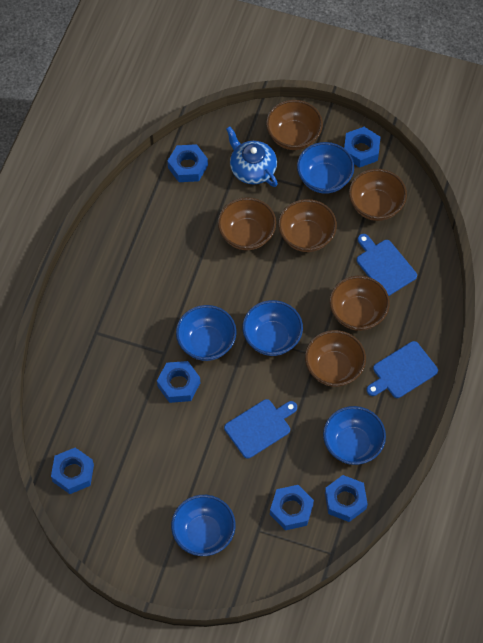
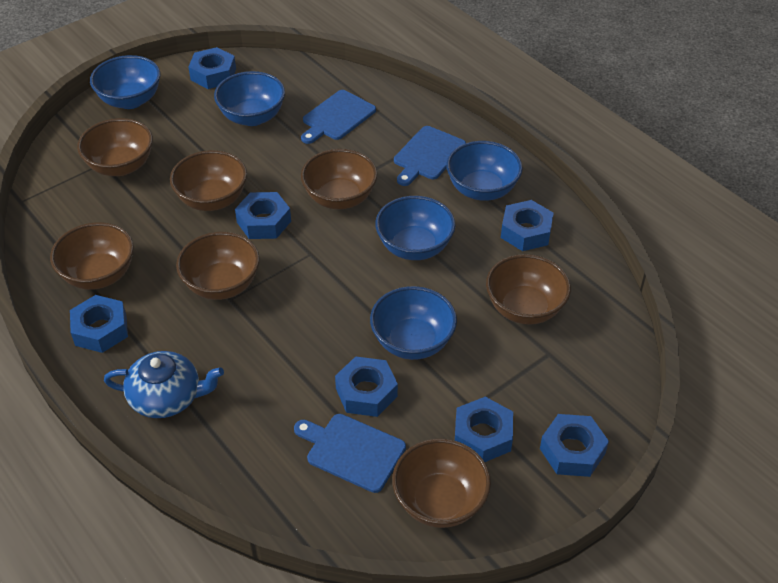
blue nut: [51,448,94,494] [157,361,200,403] [167,144,208,182] [270,485,314,530] [325,475,368,522] [344,127,380,168] = 6 -> [70,295,128,353] [188,47,236,89] [235,192,291,239] [335,356,398,417] [455,397,513,462] [501,200,553,251] [540,414,609,477] = 7
brown bowl: [218,197,276,250] [266,100,323,150] [278,199,337,252] [305,330,366,387] [330,276,390,331] [349,169,407,221] = 6 -> [50,222,134,290] [77,118,153,176] [170,150,247,211] [176,232,260,300] [301,149,378,209] [392,439,491,528] [486,254,571,325] = 7

